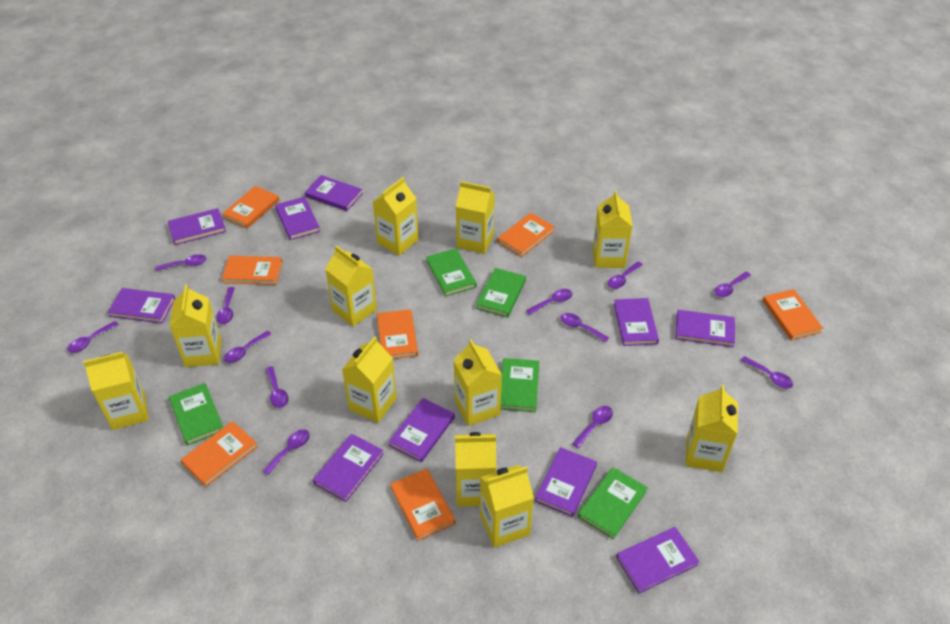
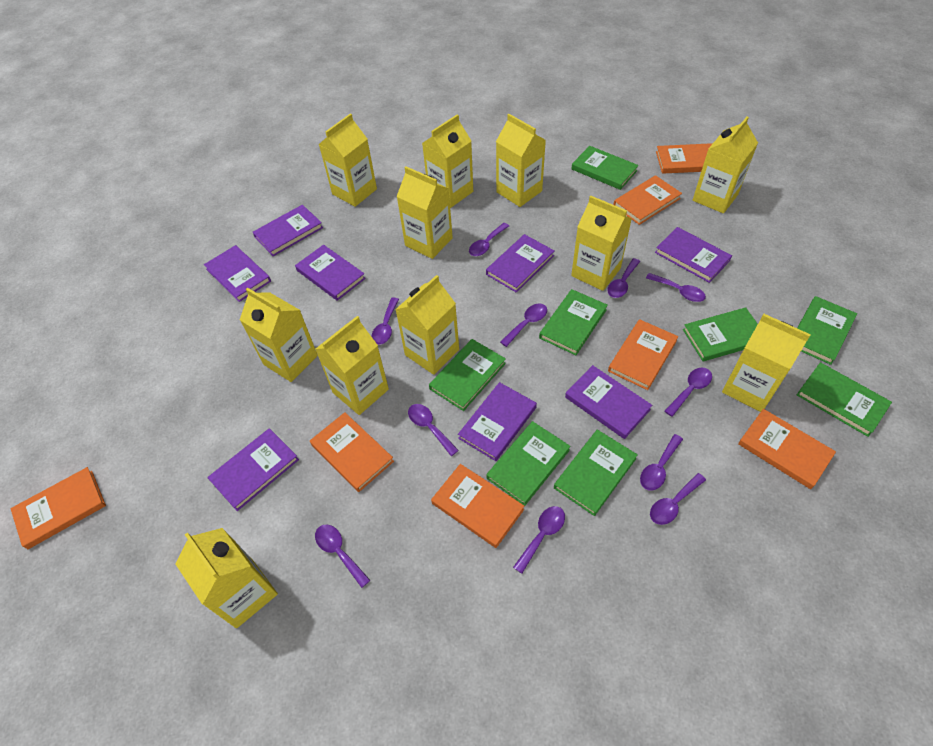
green book: [169,383,223,446] [426,248,476,297] [476,268,526,318] [501,358,539,412] [578,467,648,539] = 5 -> [429,339,506,411] [486,421,570,506] [539,289,608,355] [554,429,638,516] [571,146,639,190] [683,307,758,361] [797,296,857,365] [797,362,892,437] = 8
purple book: [108,288,175,324] [168,208,226,245] [275,197,320,240] [305,175,363,211] [313,434,384,502] [389,398,455,462] [535,447,597,517] [614,298,659,346] [616,527,699,594] [676,310,735,347] = 10 -> [204,245,271,302] [207,428,299,511] [253,205,323,256] [295,245,366,301] [458,382,537,461] [486,234,554,293] [565,365,652,439] [655,227,732,283] = 8
purple spoon: [67,321,119,353] [155,254,206,271] [216,287,235,324] [224,331,272,363] [262,429,310,475] [266,366,289,408] [526,289,572,315] [561,313,609,342] [572,406,613,448] [608,261,643,289] [714,272,751,297] [741,356,793,389] = 12 -> [315,524,370,588] [372,297,399,345] [408,404,459,456] [469,223,509,256] [500,303,547,347] [513,506,565,574] [607,258,640,298] [640,434,683,490] [646,273,706,302] [650,473,706,525] [664,367,712,417] = 11

